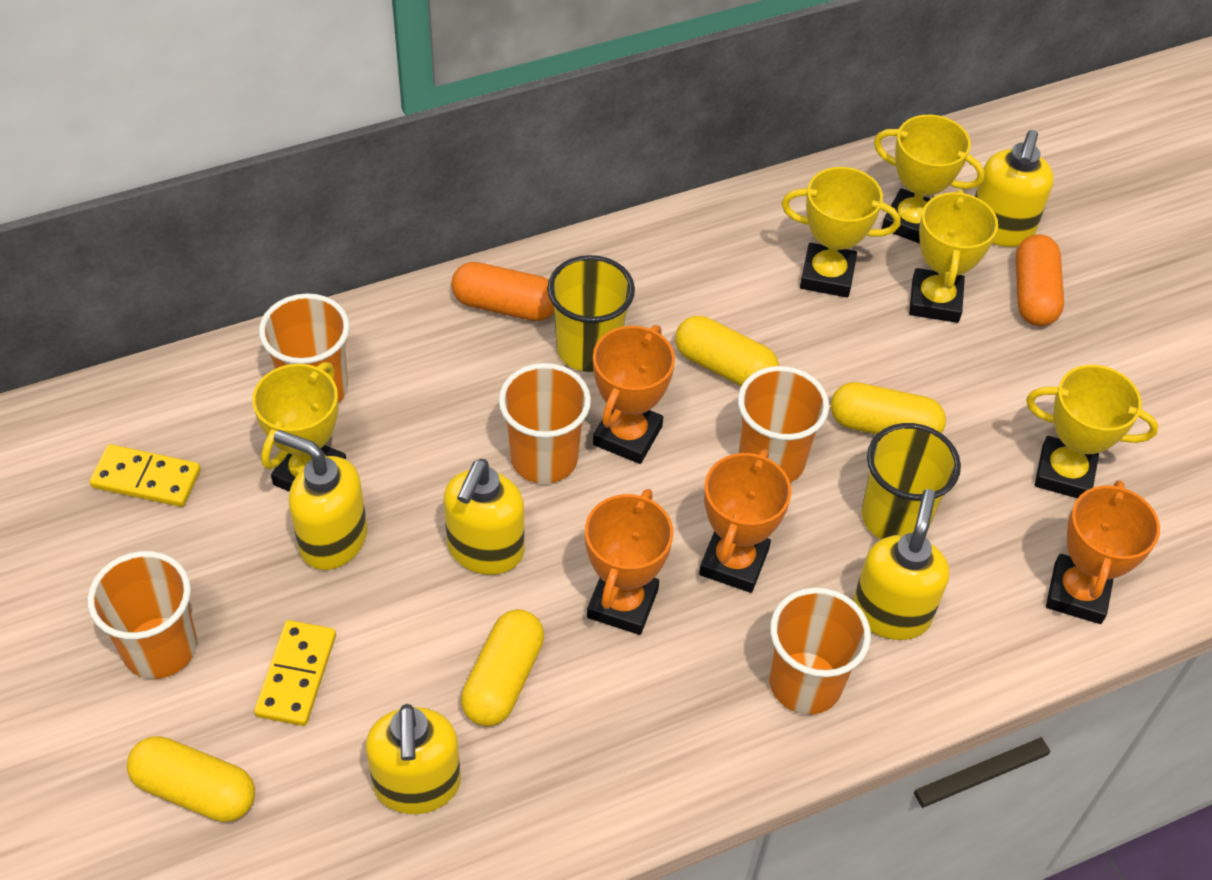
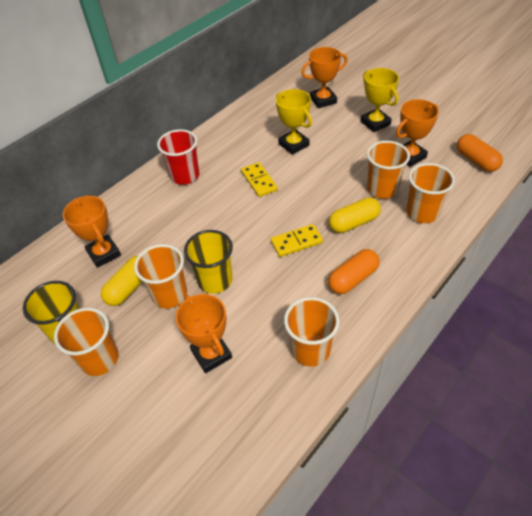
red cup: none = 0 -> [157,129,199,185] = 1
yellow capsule: [127,736,255,822] [461,609,544,726] [675,316,779,386] [831,382,946,435] = 4 -> [101,256,143,306] [329,197,381,233] = 2
yellow soap dispenser: [274,430,368,570] [366,704,461,814] [444,459,524,575] [853,489,949,640] [975,130,1054,247] = 5 -> none = 0
yellow trophy: [252,362,346,492] [782,167,901,298] [874,115,985,244] [909,190,998,323] [1026,365,1159,498] = 5 -> [276,89,312,155] [360,68,399,132] = 2

